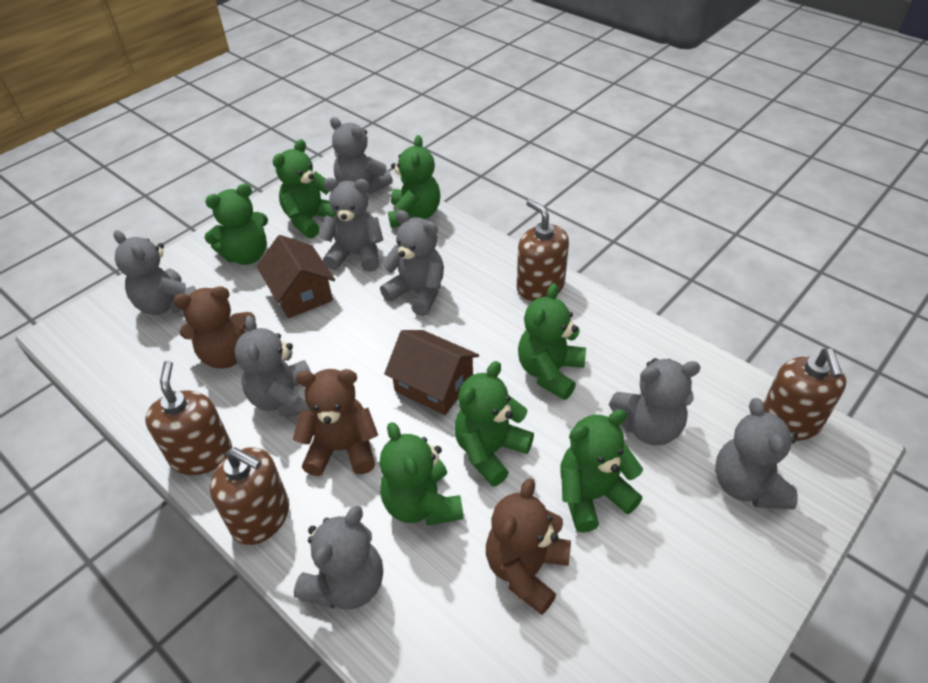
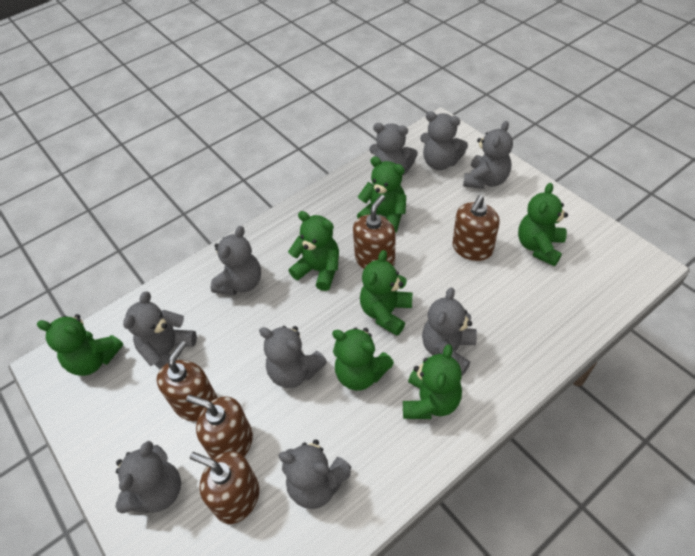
brown house: [257,235,335,318] [384,330,479,415] = 2 -> none = 0
brown soap dispenser: [145,361,232,475] [210,447,289,545] [517,199,569,301] [763,348,846,441] = 4 -> [157,341,218,421] [186,395,253,459] [190,451,259,524] [353,195,395,269] [453,196,500,261] = 5
brown teddy bear: [173,286,256,369] [293,369,378,476] [486,478,571,615] = 3 -> none = 0
grey teddy bear: [113,230,196,315] [234,315,311,416] [294,506,383,609] [318,178,383,272] [330,117,393,194] [380,210,444,316] [609,358,701,445] [715,398,798,509] = 8 -> [115,441,181,514] [123,291,197,369] [211,226,261,295] [259,326,327,388] [278,440,352,509] [369,123,418,175] [420,111,468,170] [422,288,477,376] [463,121,513,189] = 9

